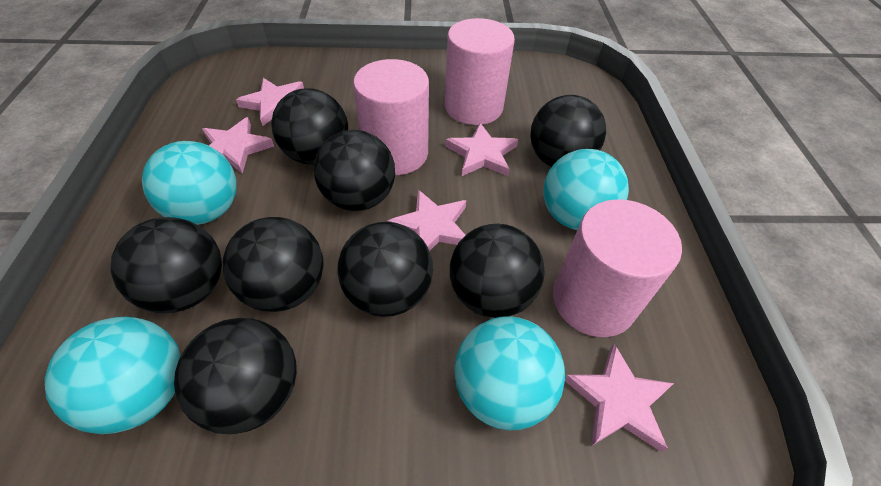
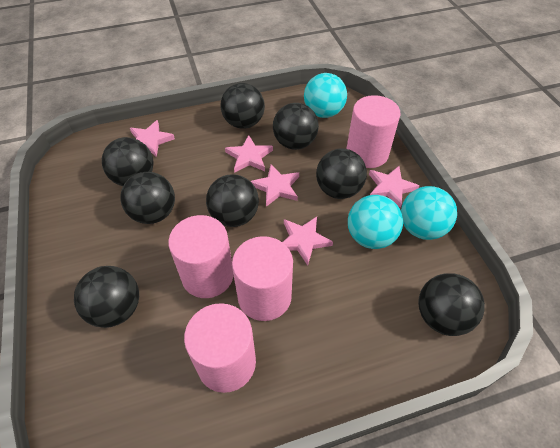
pink cylinder: [353,59,429,175] [445,18,515,125] [553,199,682,337] = 3 -> [168,215,234,298] [184,303,256,393] [232,236,293,321] [346,95,400,168] = 4
turquoise ball: [45,317,181,434] [142,141,237,225] [454,316,565,431] [543,149,629,230] = 4 -> [304,73,347,118] [348,195,403,249] [401,186,457,240] = 3

